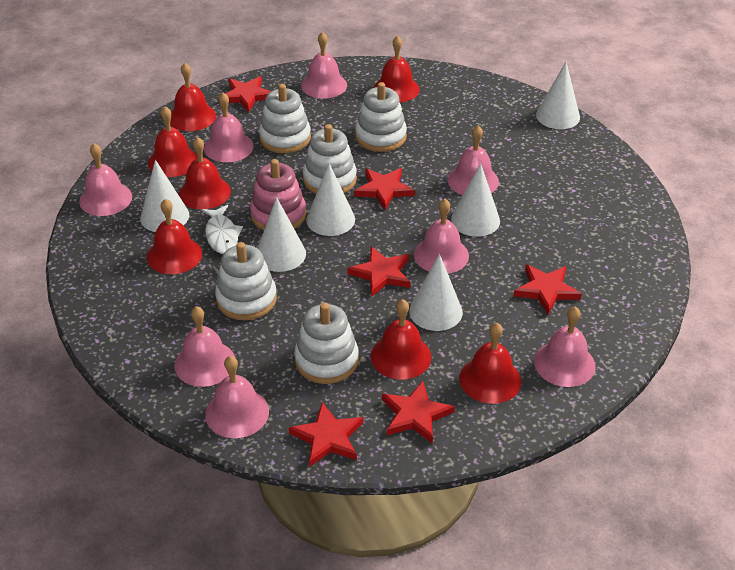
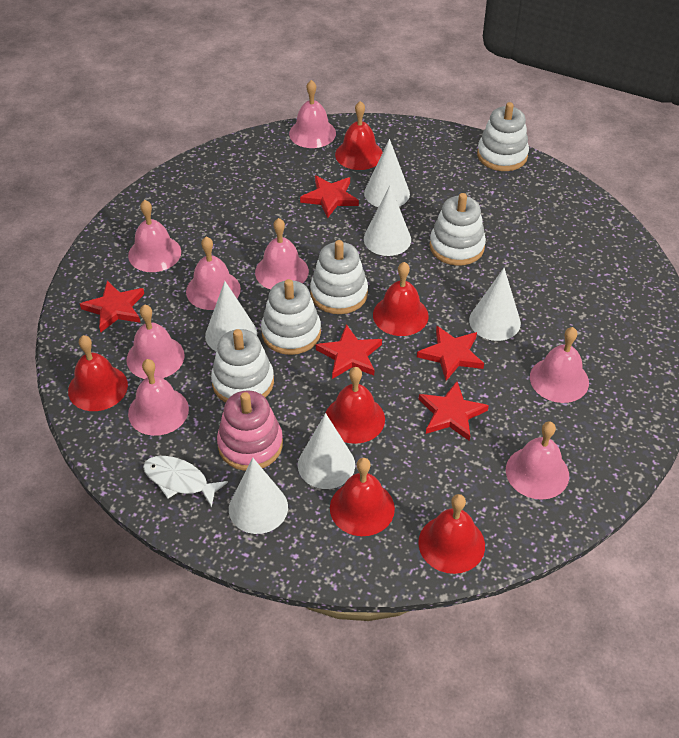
red bell: [147,199,202,274] [148,106,198,177] [170,63,216,131] [179,137,231,209] [371,299,431,380] [374,35,420,103] [459,323,521,404] = 7 -> [68,335,128,411] [326,367,385,444] [330,458,395,536] [335,101,383,170] [373,262,429,336] [418,494,485,574] = 6
red star: [225,76,271,112] [289,402,363,466] [347,246,411,297] [354,168,415,210] [382,381,455,444] [513,264,582,315] = 6 -> [80,281,144,332] [300,176,359,218] [316,324,382,379] [417,326,484,381] [419,381,489,441] = 5

